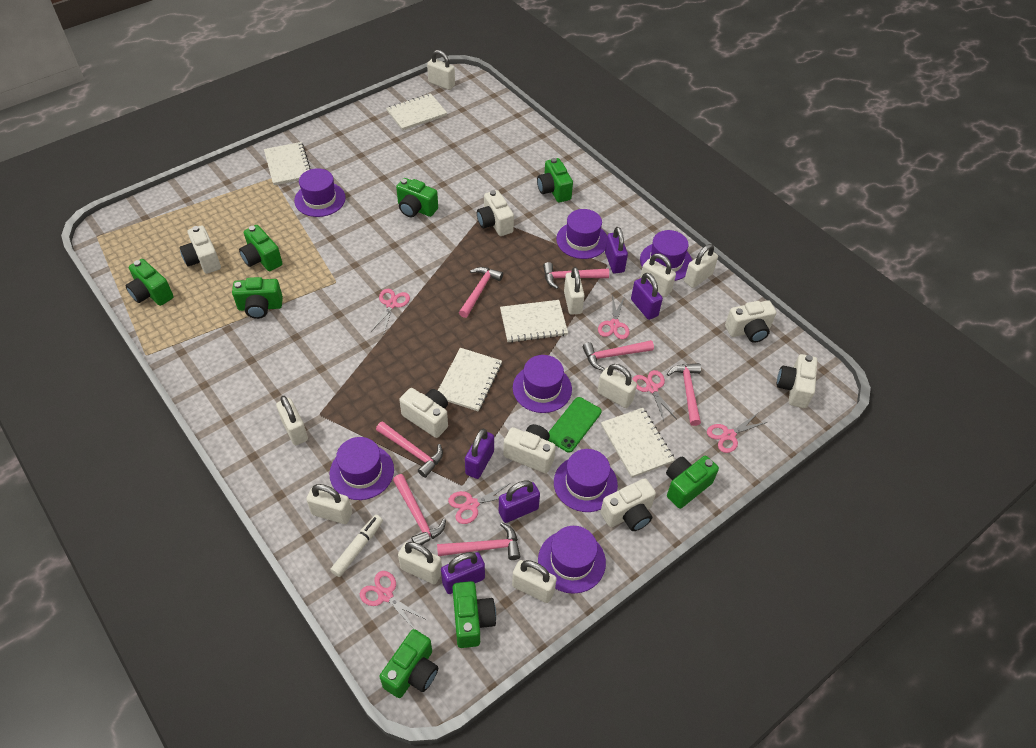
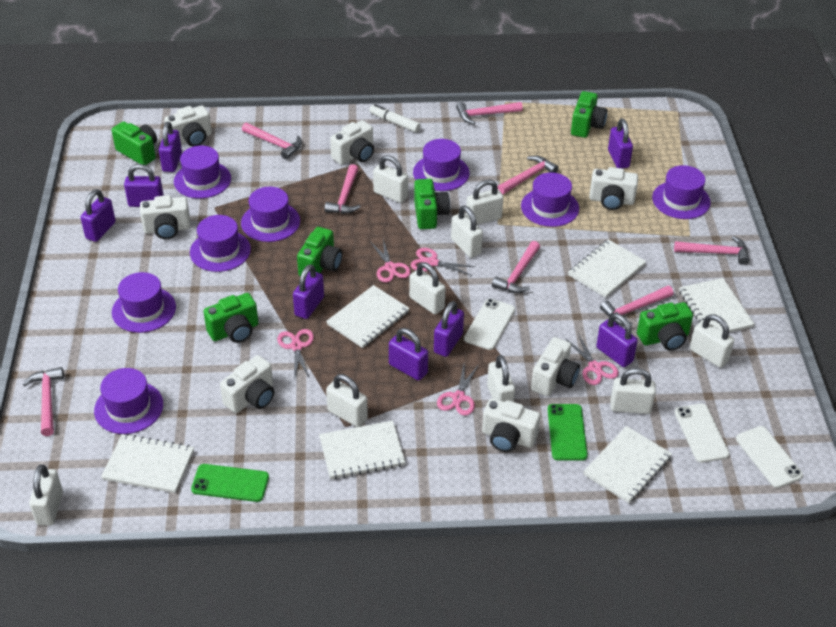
green camera: [126,259,174,306] [232,277,283,319] [239,225,283,271] [379,629,438,698] [396,178,438,217] [452,581,496,648] [537,158,573,203] [666,456,719,509] = 8 -> [112,121,157,165] [203,293,258,343] [297,227,342,276] [414,179,450,229] [571,91,607,138] [637,302,693,351] = 6
green phone: [548,397,602,452] = 1 -> [191,464,269,502] [548,404,588,461] = 2
pink hammer: [376,421,443,478] [393,474,446,545] [437,523,520,560] [459,267,503,318] [543,262,609,289] [583,340,654,371] [667,363,701,426] = 7 -> [23,367,64,436] [242,122,302,160] [324,164,361,214] [456,102,523,124] [492,241,540,293] [497,156,559,195] [600,286,673,326] [674,236,749,265] = 8
pink scissors: [360,571,427,629] [372,289,410,333] [448,482,512,524] [598,294,630,339] [632,370,676,421] [707,412,767,453] = 6 -> [277,329,314,380] [370,239,411,283] [410,248,476,276] [437,365,478,416] [565,334,619,385] = 5
purple hat: [294,168,346,217] [330,437,394,500] [513,355,572,413] [538,526,606,594] [554,449,618,512] [556,209,607,259] [640,230,692,281] = 7 -> [94,368,163,434] [112,272,176,333] [174,146,231,199] [190,215,251,272] [241,187,300,242] [413,139,470,191] [521,172,579,227] [652,165,711,219] = 8
purple padlock: [441,552,485,594] [465,429,494,479] [499,480,540,523] [605,227,628,273] [631,273,663,320] = 5 -> [80,189,116,242] [124,164,164,207] [159,122,182,172] [293,264,324,319] [389,328,428,381] [434,301,464,357] [596,313,638,367] [608,119,633,168] = 8
white notebook: [264,142,311,185] [386,93,447,130] [438,348,502,412] [500,300,568,343] [601,408,675,478] = 5 -> [101,434,194,493] [319,421,405,479] [326,285,410,348] [568,239,646,298] [583,426,672,503] [679,278,754,332] = 6
white phone: none = 0 -> [464,298,515,350] [674,404,730,463] [736,426,803,488] = 3

